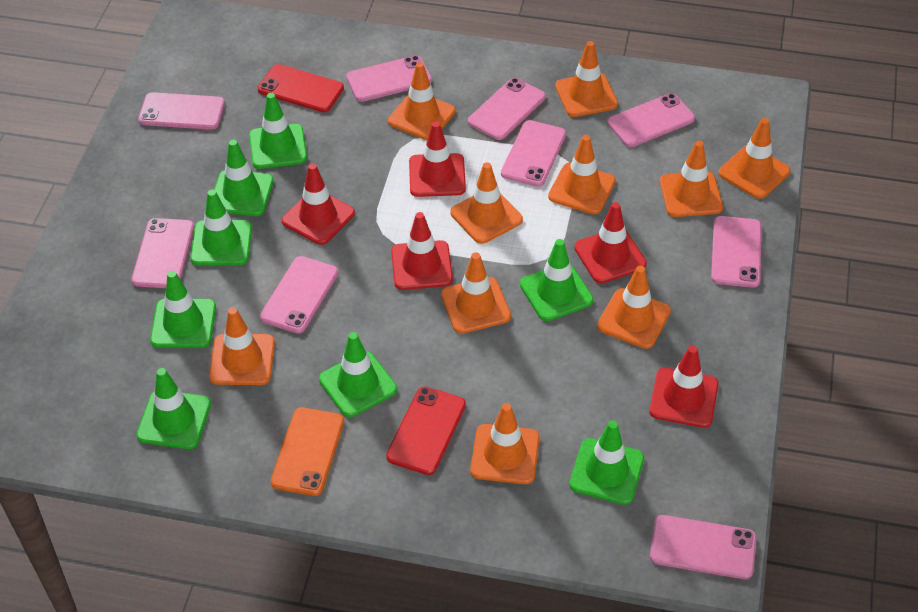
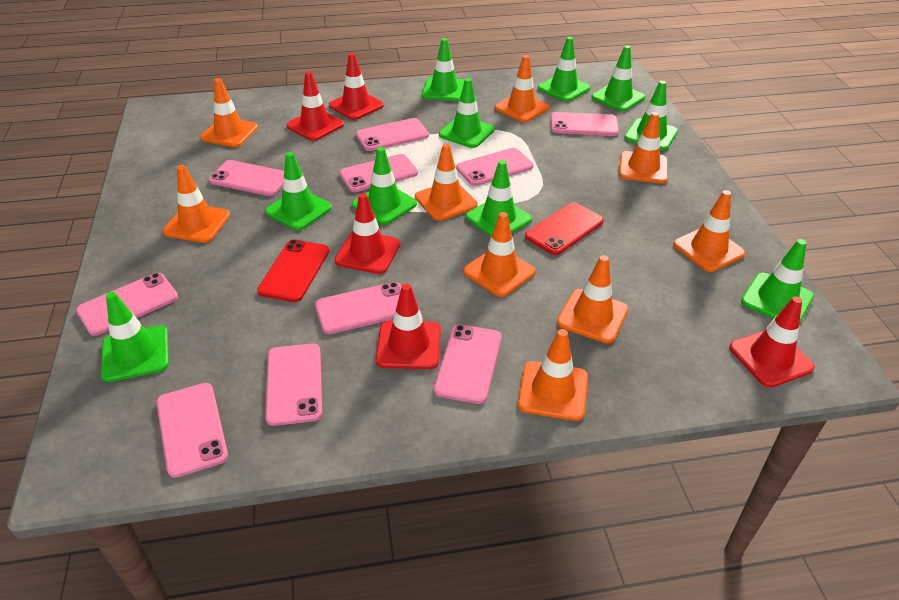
green traffic cone: [136,368,211,449] [150,271,216,348] [190,190,252,265] [214,140,274,216] [249,93,307,169] [319,332,397,417] [520,239,594,321] [569,420,644,505] = 8 -> [101,292,169,382] [265,152,332,230] [352,147,417,225] [422,38,465,101] [439,78,495,148] [466,160,532,236] [538,37,590,102] [592,45,645,111] [624,81,678,150] [741,239,814,323] = 10
orange phone: [271,407,344,496] = 1 -> none = 0
orange traffic cone: [209,307,275,385] [388,62,455,140] [441,252,511,334] [450,162,523,244] [470,403,540,484] [548,135,616,214] [555,41,618,117] [597,266,671,349] [660,141,723,217] [719,118,790,199] = 10 -> [163,165,230,243] [200,78,258,147] [415,144,478,221] [463,212,536,297] [495,55,549,122] [518,329,588,421] [557,255,629,343] [619,112,668,184] [673,190,746,272] = 9
pink phone: [132,218,194,288] [138,92,225,130] [260,256,338,333] [346,55,432,102] [468,78,546,140] [501,120,566,187] [607,93,695,147] [650,515,757,579] [711,216,761,288] = 9 -> [76,273,178,336] [156,383,228,478] [209,160,284,196] [265,344,322,426] [315,282,401,334] [339,154,418,192] [356,118,429,151] [434,324,502,404] [456,148,533,186] [551,112,619,136] = 10

